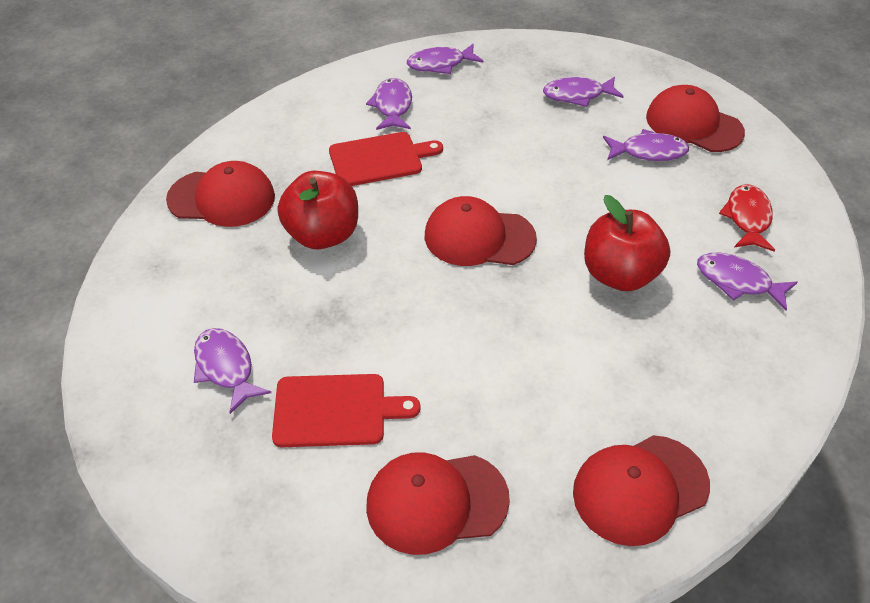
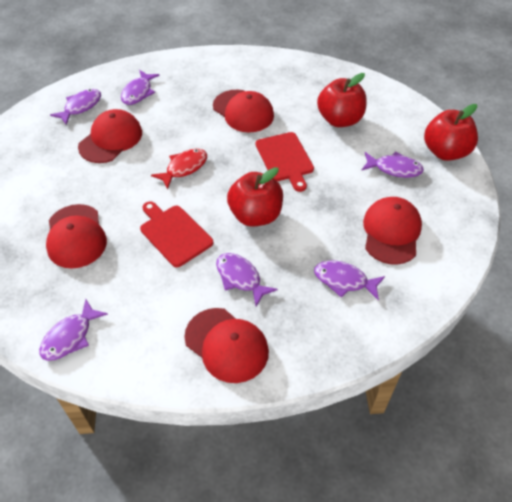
red apple: [277,171,358,249] [584,195,670,291] = 2 -> [227,167,283,227] [317,73,366,127] [424,104,478,161] = 3

